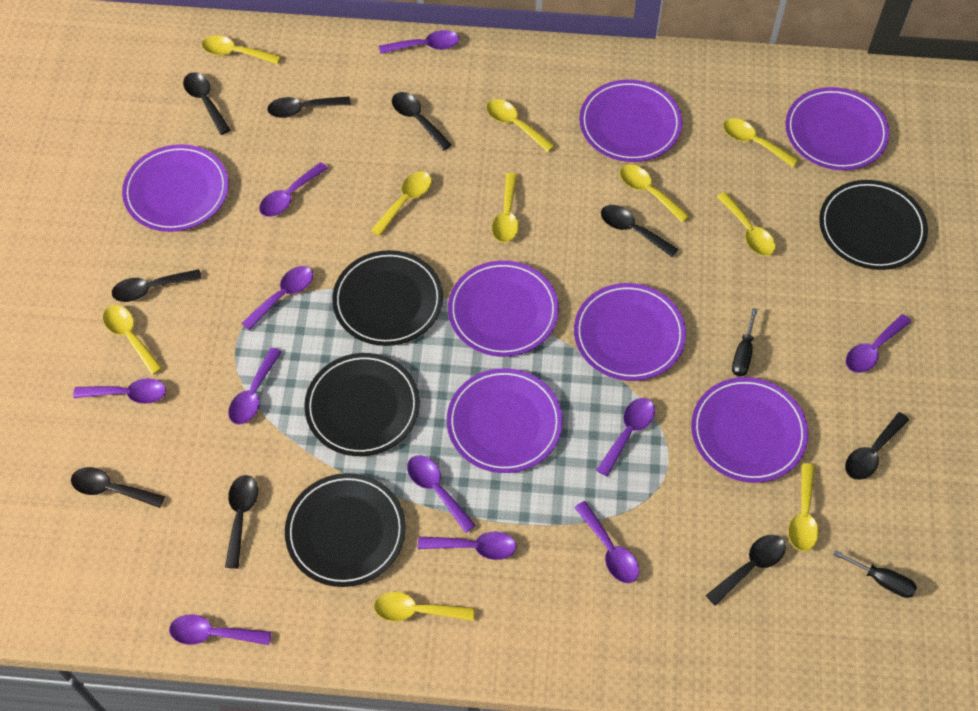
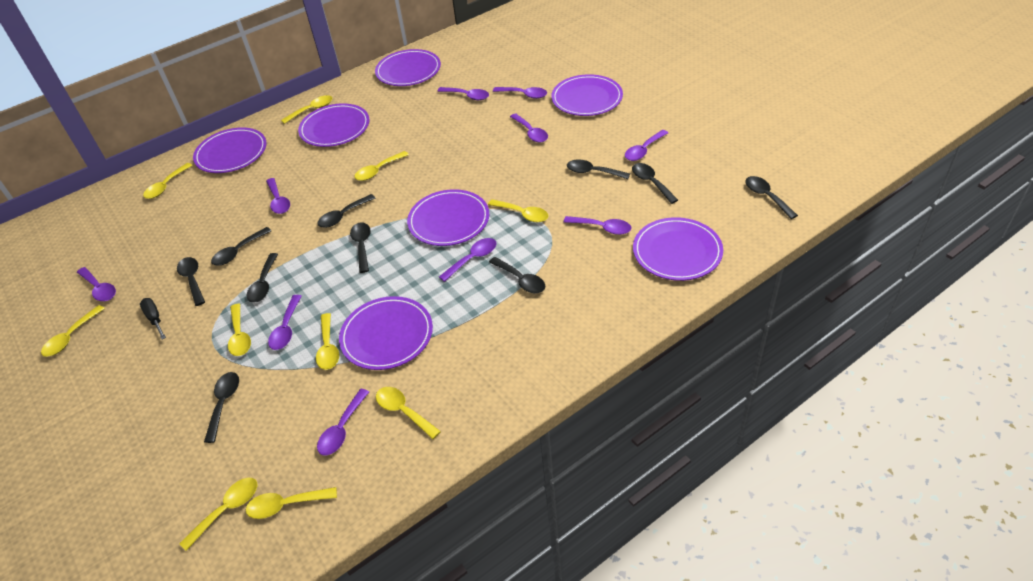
black plate: [285,473,406,587] [304,353,420,456] [332,250,443,346] [819,180,928,270] = 4 -> none = 0
black screwdriver: [732,308,758,376] [833,550,917,598] = 2 -> [140,298,166,339] = 1
black spoon: [71,467,165,508] [112,269,202,302] [183,72,231,135] [225,475,258,569] [267,97,351,118] [392,92,452,151] [601,205,678,257] [706,535,786,605] [845,412,909,480] = 9 -> [177,257,205,306] [204,372,239,443] [211,227,271,265] [247,253,278,303] [318,194,376,228] [350,222,371,273] [489,257,545,294] [567,159,630,179] [632,163,678,204] [745,176,798,219] = 10
purple spoon: [73,378,166,404] [169,615,272,645] [228,347,282,425] [241,266,313,331] [259,162,328,217] [379,30,459,54] [407,455,476,533] [418,532,516,560] [574,501,639,583] [596,398,655,477] [846,314,911,373] = 11 -> [77,267,116,301] [266,178,290,214] [268,295,302,350] [317,389,369,456] [437,87,489,100] [439,238,496,282] [493,87,547,99] [510,114,548,142] [564,216,631,235] [625,130,668,161] = 10

